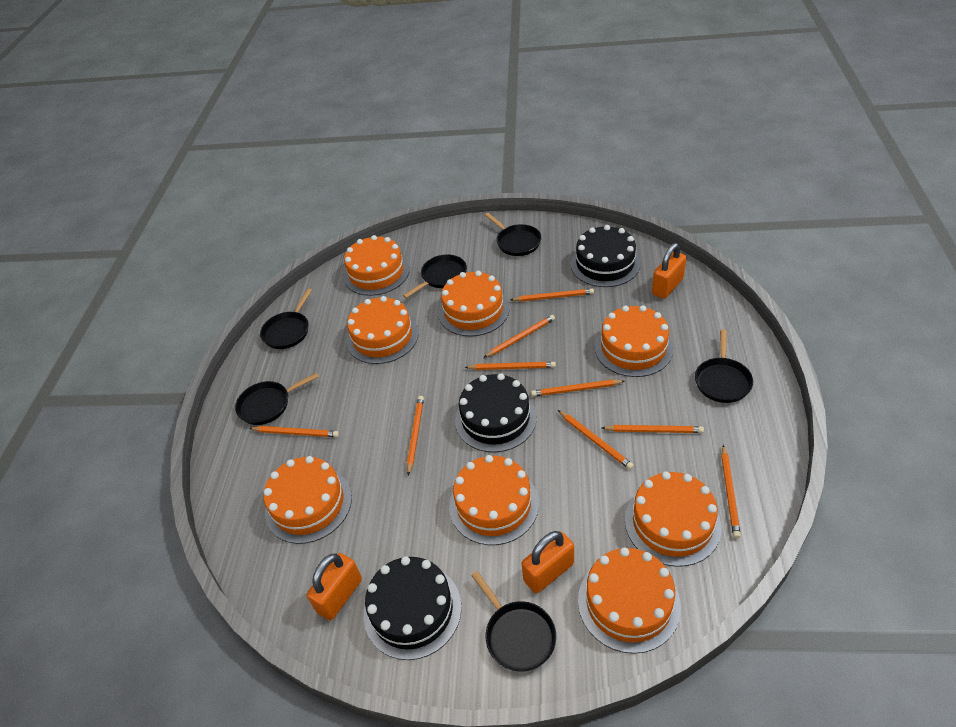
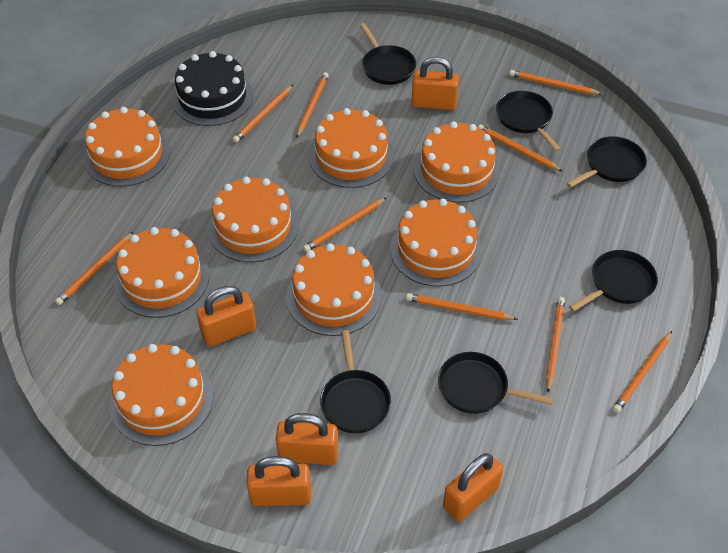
black cake: [364,556,462,660] [455,373,537,452] [571,225,640,287] = 3 -> [172,51,253,126] = 1
orange padlock: [307,553,362,620] [522,531,574,593] [652,243,686,299] = 3 -> [196,286,256,347] [246,456,311,506] [276,413,338,465] [411,57,459,110] [443,453,503,522] = 5

